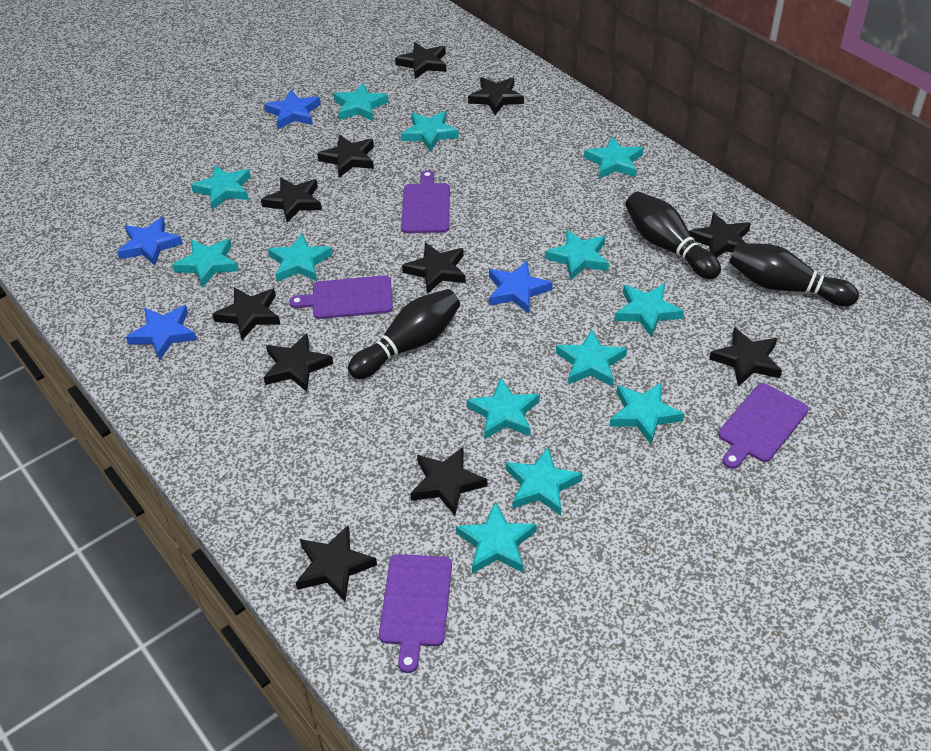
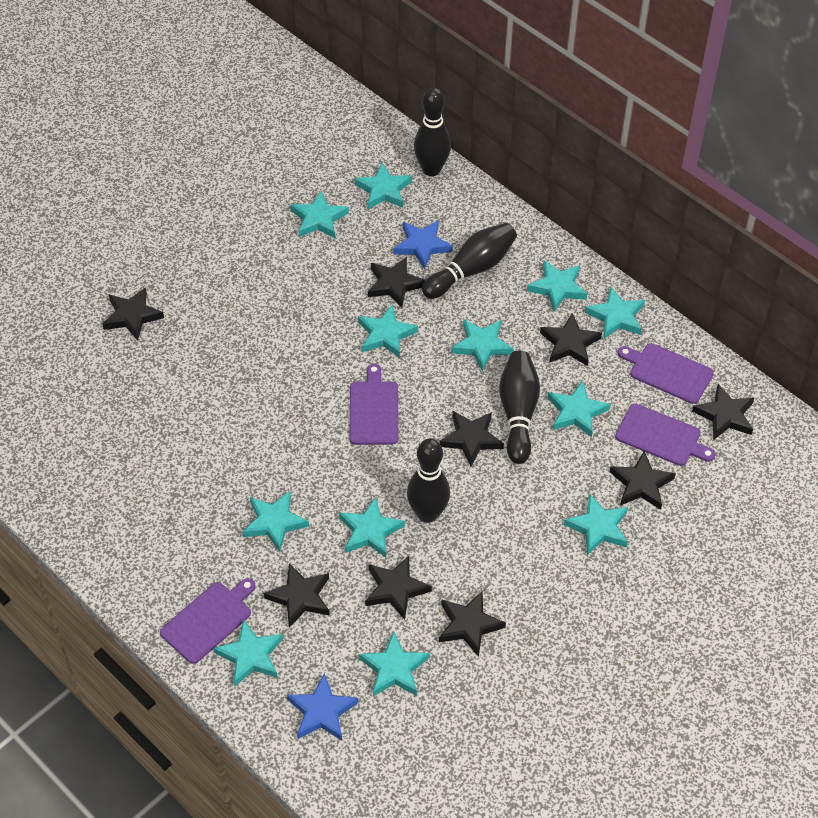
black bowling pin: [348,289,460,379] [625,191,721,279] [729,243,859,306] = 3 -> [407,438,450,523] [414,88,451,176] [422,223,517,299] [499,351,540,464] = 4
black star: [212,287,280,340] [261,178,322,223] [264,333,333,392] [296,525,377,601] [317,135,374,178] [395,42,447,79] [402,242,466,294] [410,447,487,516] [468,77,524,115] [689,212,751,257] [709,327,782,387] = 11 -> [102,287,164,341] [264,563,329,628] [365,556,432,620] [368,257,426,308] [439,411,504,467] [439,592,506,657] [540,313,602,366] [610,451,676,510] [692,384,754,440] = 9
blue star: [117,217,183,266] [126,305,197,360] [264,90,321,129] [489,261,553,314] = 4 -> [287,673,358,741] [394,220,453,270] = 2
turquoise star: [172,239,238,288] [191,165,251,210] [268,233,333,282] [333,83,389,121] [401,111,459,152] [456,501,537,574] [467,378,540,440] [506,447,583,516] [545,230,609,280] [556,329,627,386] [584,136,644,179] [609,382,684,444] [614,284,684,338] = 13 -> [214,619,283,686] [243,491,309,552] [291,191,349,238] [339,497,405,558] [355,163,412,209] [358,305,418,358] [359,632,429,696] [451,319,514,372] [527,260,587,312] [547,381,611,437] [564,494,628,555] [585,287,645,339] = 12

